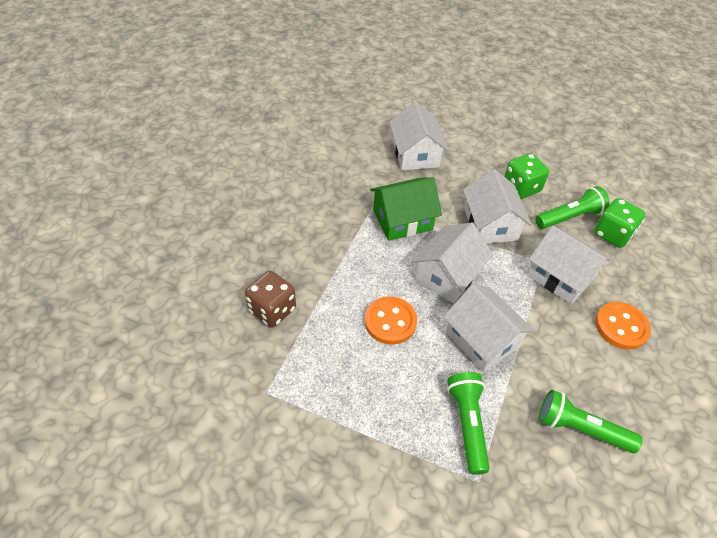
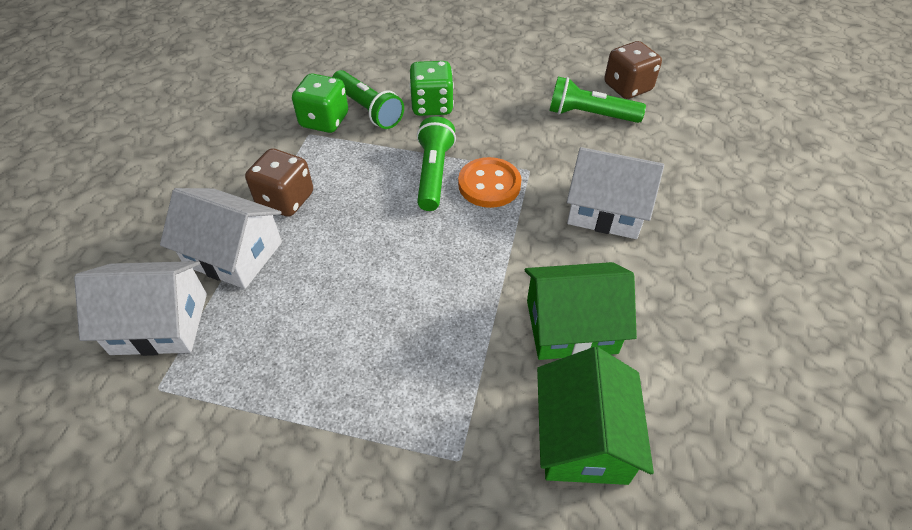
brown dice: [245,271,296,328] = 1 -> [245,148,313,217] [604,41,662,99] = 2
green house: [370,177,442,241] = 1 -> [525,262,637,360] [537,347,654,485] = 2
orange button: [365,296,417,345] [595,302,651,350] = 2 -> [458,157,521,208] = 1
white house: [389,102,449,171] [411,222,493,303] [443,284,535,373] [463,169,532,244] [527,226,611,304] = 5 -> [74,261,207,356] [160,188,282,289] [567,147,664,239] = 3

